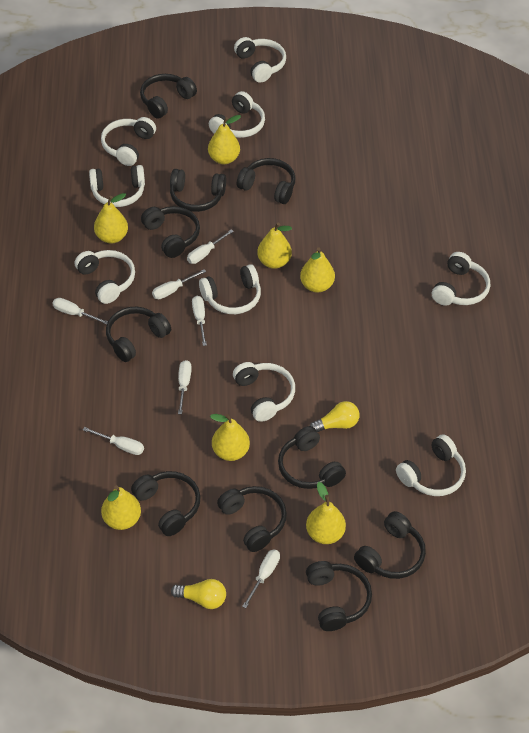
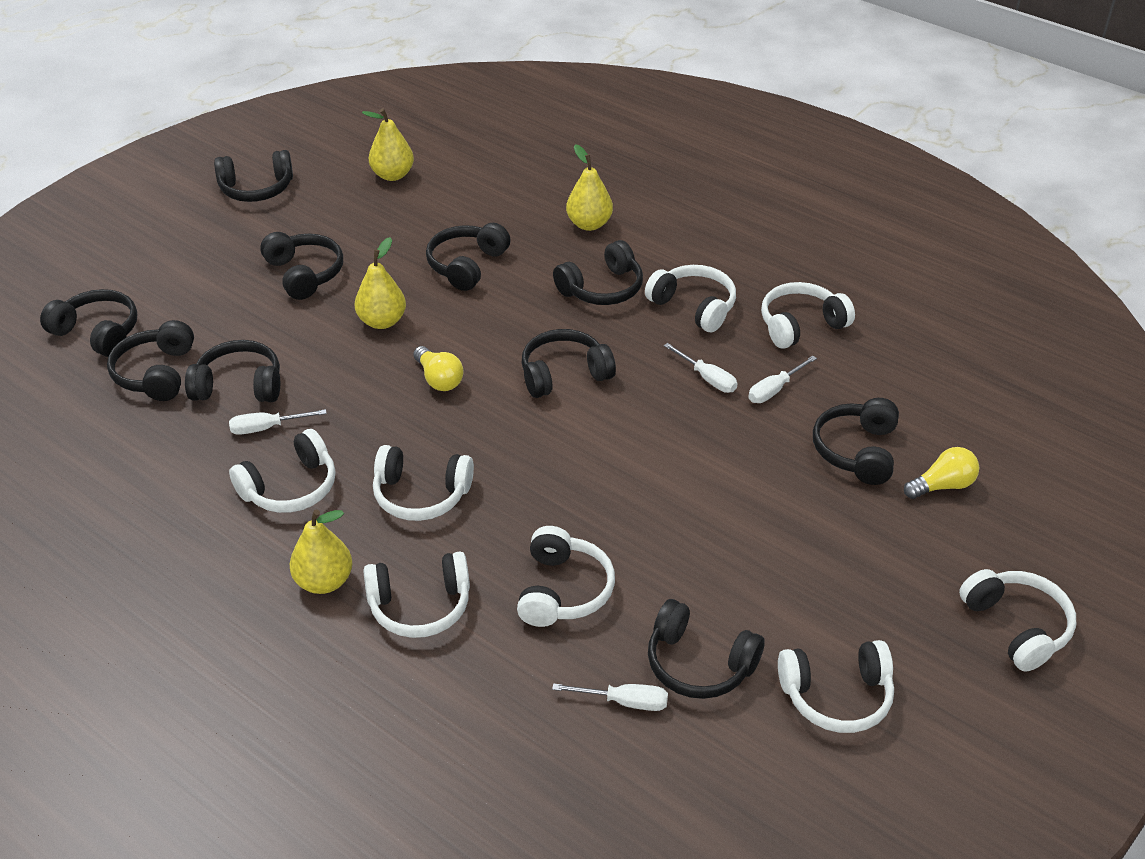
white headphones: [75,250,135,304] [89,165,145,207] [101,117,156,166] [199,264,261,314] [209,91,265,138] [233,362,295,422] [234,37,286,83] [396,434,466,496] [432,252,490,306] = 9 -> [229,429,335,513] [363,552,470,638] [373,445,474,521] [517,526,615,627] [645,265,736,332] [761,282,855,349] [778,640,894,733] [959,569,1076,672] = 8
white screwdriver: [52,298,108,325] [83,427,144,455] [152,269,206,299] [178,360,192,414] [187,229,234,264] [192,296,207,346] [242,549,280,608] = 7 -> [229,409,327,435] [552,683,668,711] [664,343,737,393] [748,356,817,403] = 4
yellow pear: [94,193,128,243] [101,485,141,530] [208,115,241,164] [210,414,250,461] [257,222,292,269] [300,247,335,293] [306,482,346,544] = 7 -> [290,509,352,594] [355,237,406,329] [362,108,414,181] [566,144,613,231] = 4

